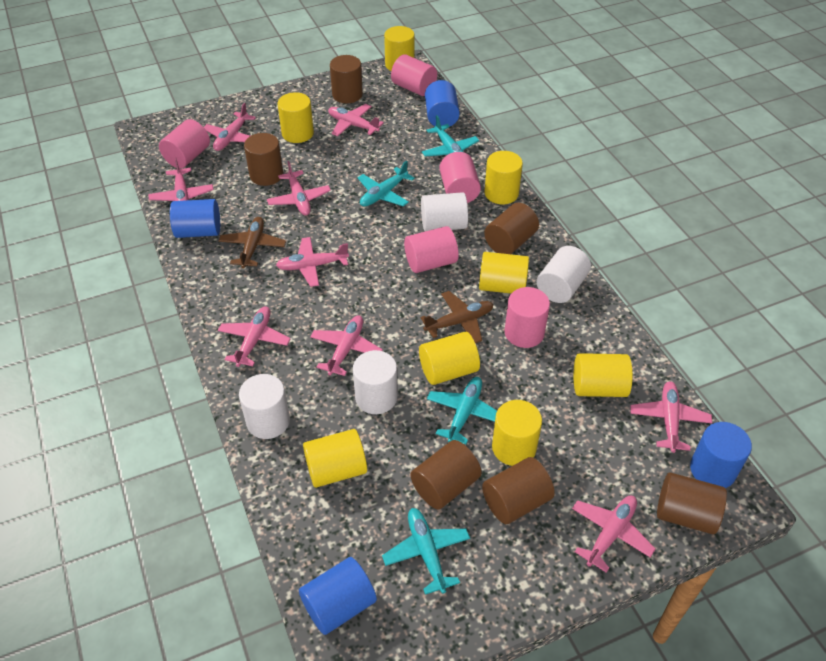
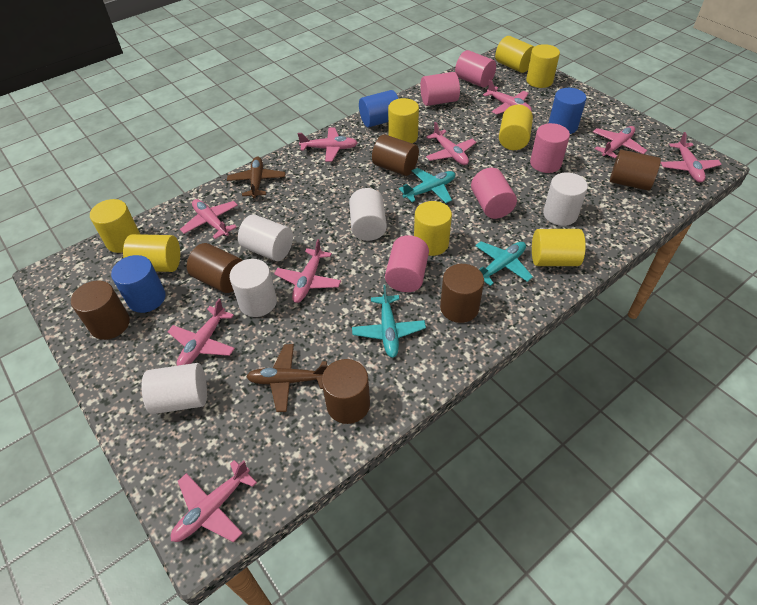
blue cylinder: [170,199,220,238] [299,557,377,635] [425,80,460,127] [690,422,752,488] = 4 -> [111,255,166,313] [359,90,398,127] [549,88,586,134] = 3
turquoise plane: [358,160,415,206] [382,508,470,595] [422,115,479,157] [427,377,497,444] = 4 -> [352,285,426,358] [399,168,455,203] [475,241,533,286] = 3
white cylinder: [239,374,290,439] [353,350,398,414] [421,192,468,231] [537,246,591,303] = 4 -> [142,363,207,414] [229,259,277,317] [238,214,293,261] [349,188,387,241] [543,172,588,226] = 5

